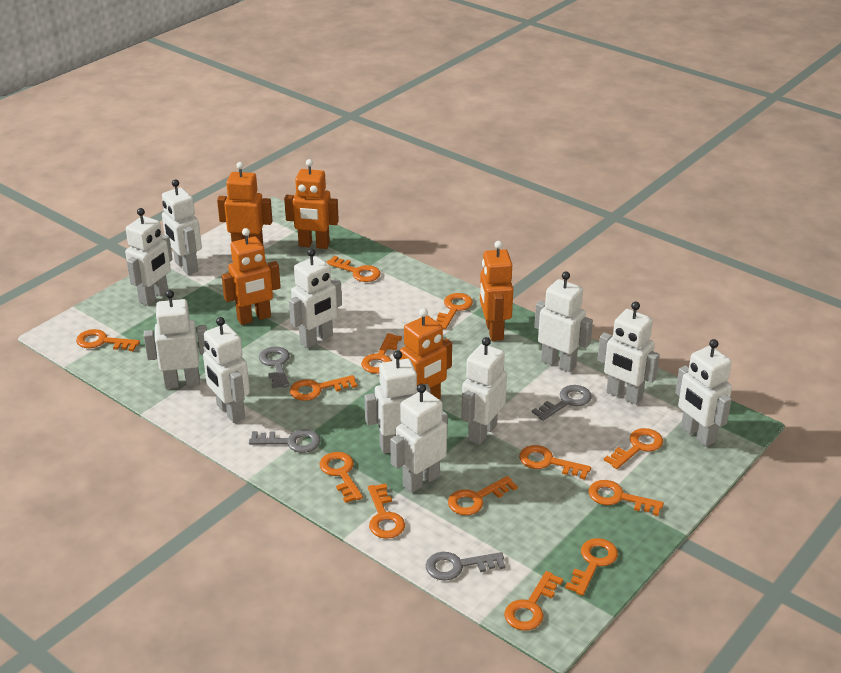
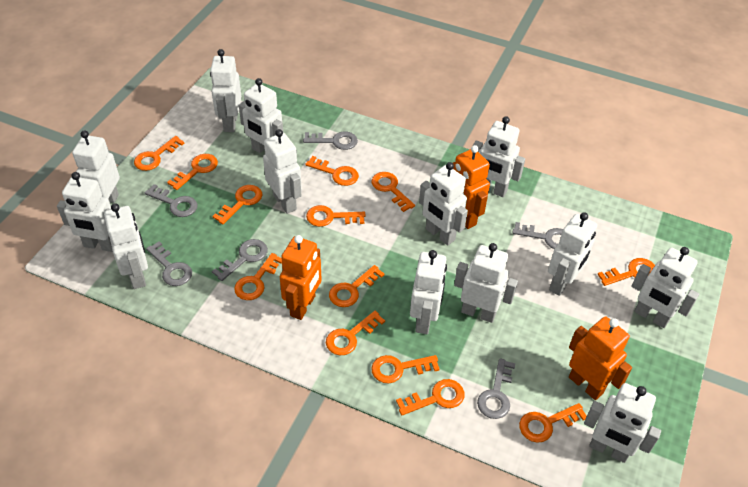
grey key: [249,430,321,453] [259,346,290,389] [426,552,505,581] [532,385,592,421] = 4 -> [145,184,198,217] [146,241,192,286] [212,239,268,281] [303,132,358,150] [477,358,515,419] [512,222,563,249] = 6
orange robot: [217,162,273,245] [222,228,281,325] [284,159,339,249] [400,308,452,399] [480,241,513,341] = 5 -> [280,235,322,320] [453,145,490,229] [569,317,632,400] = 3
white robot: [125,208,173,306] [144,290,207,389] [162,179,202,275] [203,317,250,423] [289,249,342,348] [364,350,430,454] [390,384,448,493] [461,337,507,445] [534,272,593,372] [597,302,660,405] [675,339,732,447] = 11 -> [57,172,113,252] [72,130,120,203] [104,203,148,289] [210,49,241,132] [239,78,283,153] [263,129,302,214] [410,250,447,334] [419,162,468,245] [454,243,518,323] [473,116,525,197] [548,212,597,296] [584,383,661,463] [632,247,699,328] = 13

